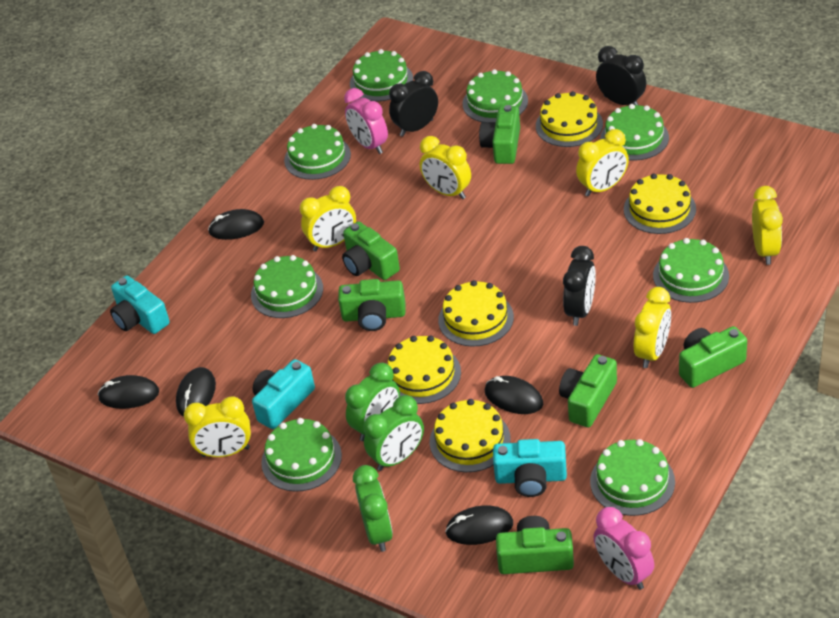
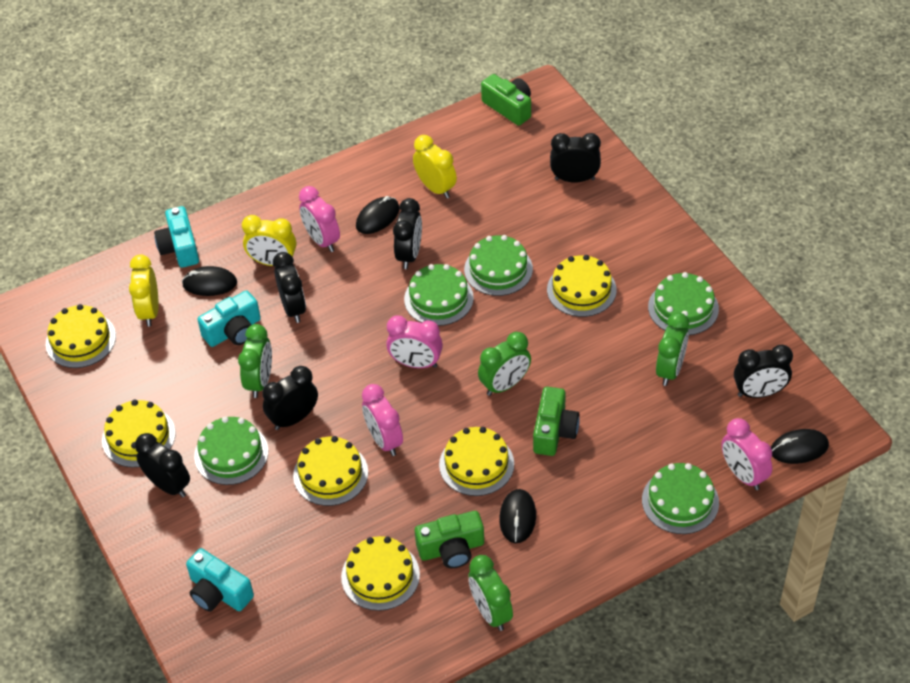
black clock: [389,71,438,137] [563,246,596,326] [596,46,646,105] = 3 -> [135,433,190,498] [262,366,318,430] [273,252,306,323] [393,198,422,269] [550,133,601,183] [734,345,793,398] = 6
black mouse: [98,375,159,409] [176,367,216,416] [208,209,264,240] [445,506,513,545] [485,376,543,414] = 5 -> [182,266,237,296] [356,196,399,234] [499,489,536,543] [771,429,829,464] = 4
green cake: [251,255,323,318] [261,418,342,492] [284,124,351,180] [350,49,413,101] [463,69,528,122] [590,439,675,516] [600,104,669,161] [653,238,729,303] = 8 -> [194,416,269,485] [404,264,474,326] [464,235,533,296] [642,463,719,534] [648,272,719,335] = 5
green camera: [338,279,406,331] [342,222,400,280] [479,105,520,164] [496,516,574,574] [559,354,617,427] [679,326,747,388] = 6 -> [415,511,484,568] [481,74,531,126] [533,387,580,456] = 3
green clock: [345,363,400,441] [353,465,393,552] [364,395,424,471] = 3 -> [238,324,272,398] [468,555,513,631] [478,332,531,396] [656,312,689,386] = 4
pink clock: [344,88,388,154] [593,507,654,590] = 2 -> [299,186,340,252] [362,384,403,456] [386,315,443,368] [721,418,772,490] = 4
yellow cake: [388,336,461,404] [430,399,511,472] [438,280,514,346] [536,91,603,147] [624,173,696,234] = 5 -> [46,304,116,368] [102,400,176,467] [293,436,368,506] [341,536,420,611] [439,427,514,496] [547,255,617,317] = 6
yellow clock: [184,396,251,457] [300,186,356,251] [420,136,471,199] [576,129,629,196] [634,287,671,368] [752,186,783,265] = 6 -> [129,254,158,327] [242,215,296,266] [413,135,457,199] = 3

